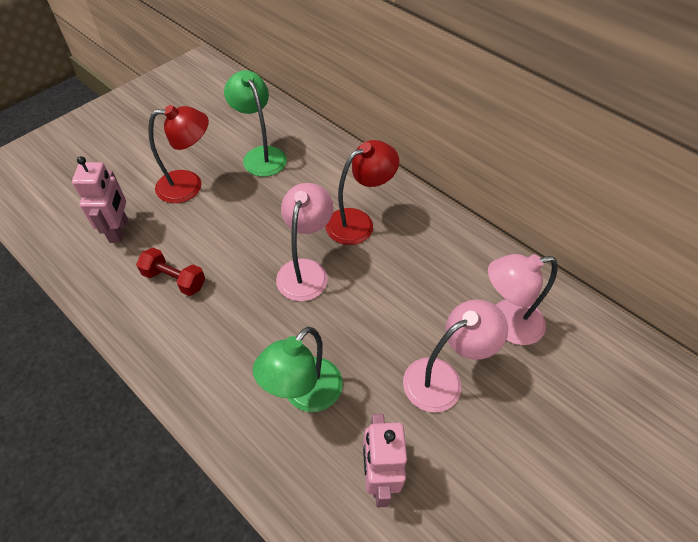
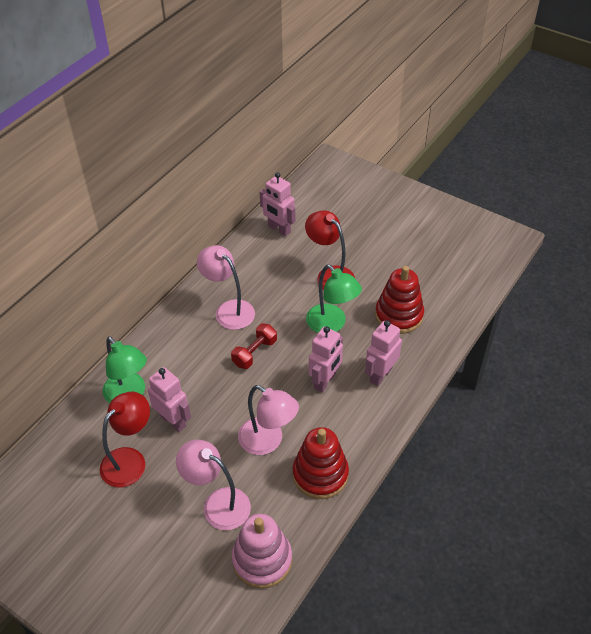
pink robot: [72,156,128,243] [363,414,407,507] = 2 -> [148,367,191,432] [260,172,295,236] [309,326,343,392] [365,320,402,386] = 4
pink stacking toy: none = 0 -> [232,514,292,589] = 1
red stacking toy: none = 0 -> [293,427,349,499] [375,266,424,334] = 2

